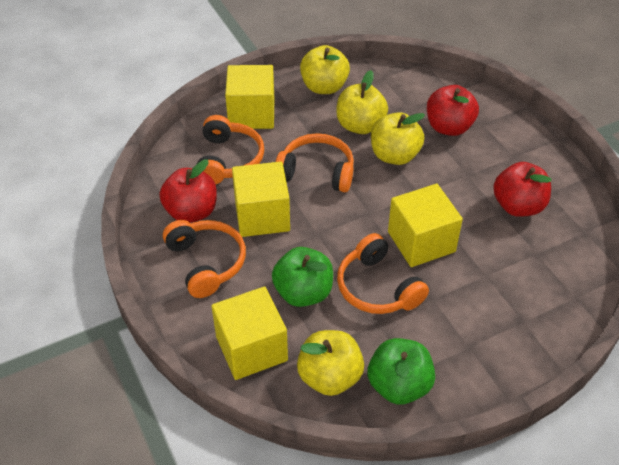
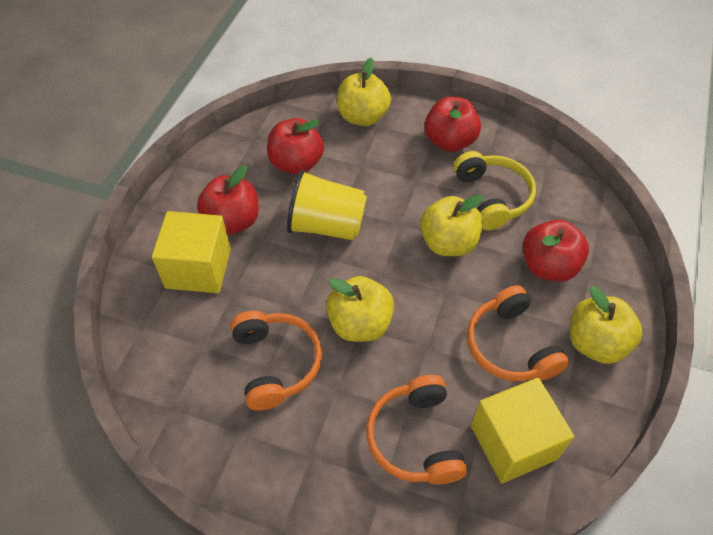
green apple: [272,247,333,307] [368,338,435,405] = 2 -> none = 0
orange headphones: [163,220,246,298] [197,115,264,184] [275,133,354,192] [337,233,429,314] = 4 -> [231,311,322,411] [366,375,467,485] [467,285,569,381] = 3
red apple: [159,159,217,223] [427,85,479,136] [493,162,551,217] = 3 -> [197,166,259,235] [267,118,324,175] [424,97,481,152] [523,220,589,282] = 4
yellow cube: [212,286,288,380] [225,65,274,129] [232,161,290,237] [388,184,463,267] = 4 -> [152,211,231,293] [471,378,574,483] = 2
yellow cup: none = 0 -> [287,169,367,240] = 1
yellow headphones: none = 0 -> [454,151,536,230] = 1

